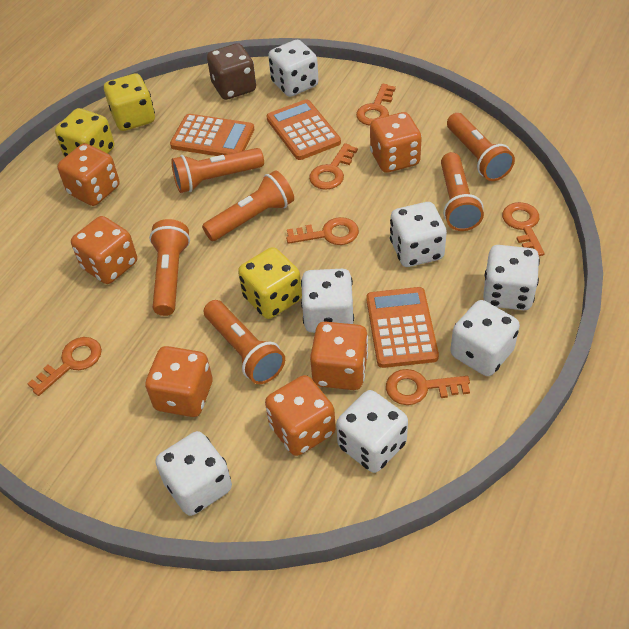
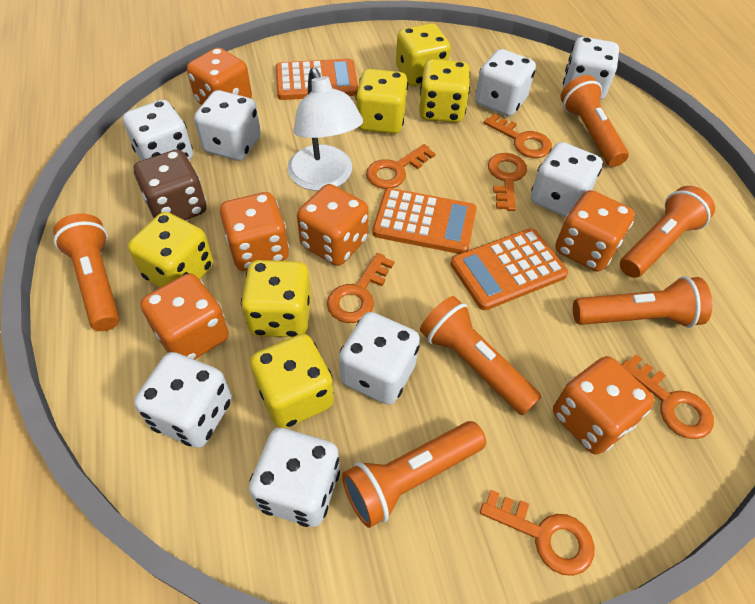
white dice: [155,431,232,516] [268,40,319,97] [301,269,354,333] [336,390,408,473] [390,202,447,267] [450,300,520,376] [483,245,540,310] = 7 -> [123,100,193,161] [134,352,232,448] [194,90,261,161] [249,428,340,527] [339,312,420,405] [475,49,536,116] [531,142,602,217] [563,37,619,100] = 8
white lamp: none = 0 -> [287,68,363,191] = 1
yellow dice: [55,108,114,157] [104,74,155,131] [238,247,302,319] = 3 -> [128,212,213,288] [241,260,311,337] [250,334,334,428] [356,69,408,134] [396,23,450,86] [419,59,470,123] = 6

